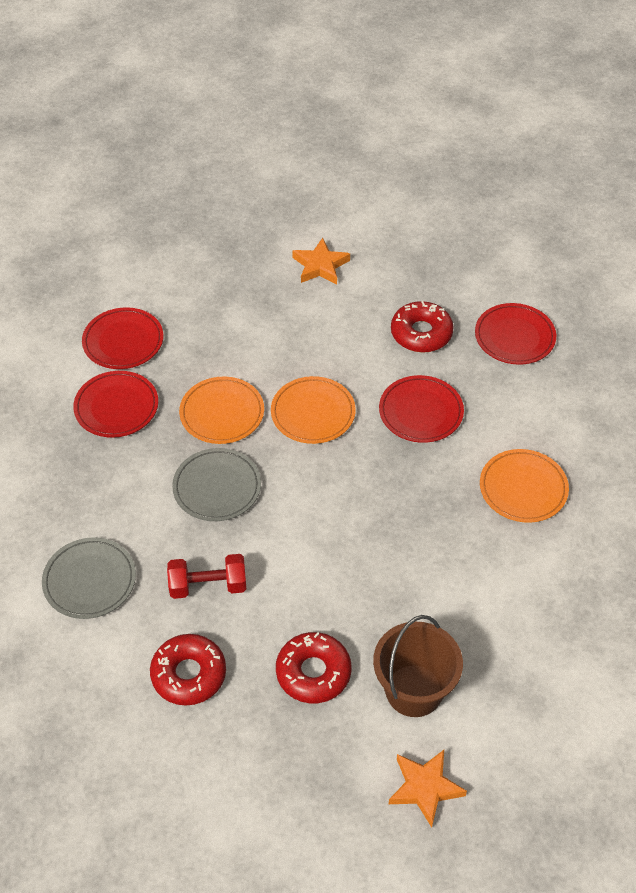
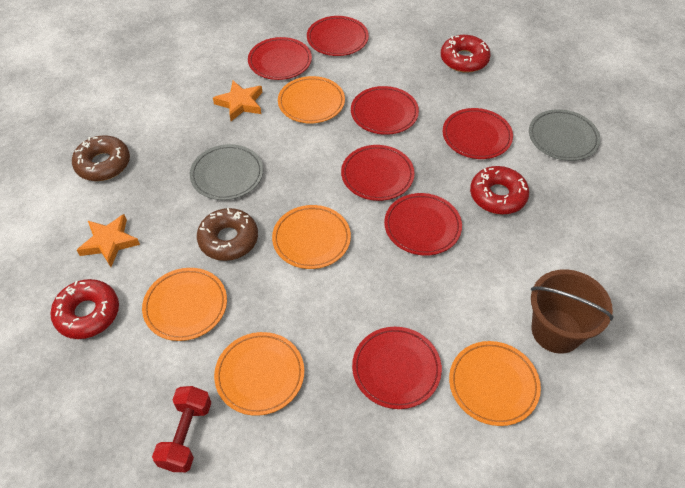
brown donut: none = 0 -> [72,136,130,181] [197,208,258,261] = 2
orange plate: [179,376,264,444] [271,376,356,444] [480,449,569,523] = 3 -> [142,268,227,341] [214,332,304,416] [272,205,351,269] [278,76,345,123] [449,341,541,426] = 5
red plate: [73,371,158,438] [82,307,164,369] [379,375,464,443] [475,303,556,365] = 4 -> [248,37,312,80] [307,16,369,56] [341,145,415,201] [351,86,419,135] [352,327,442,409] [384,193,462,256] [443,108,513,159] = 7

